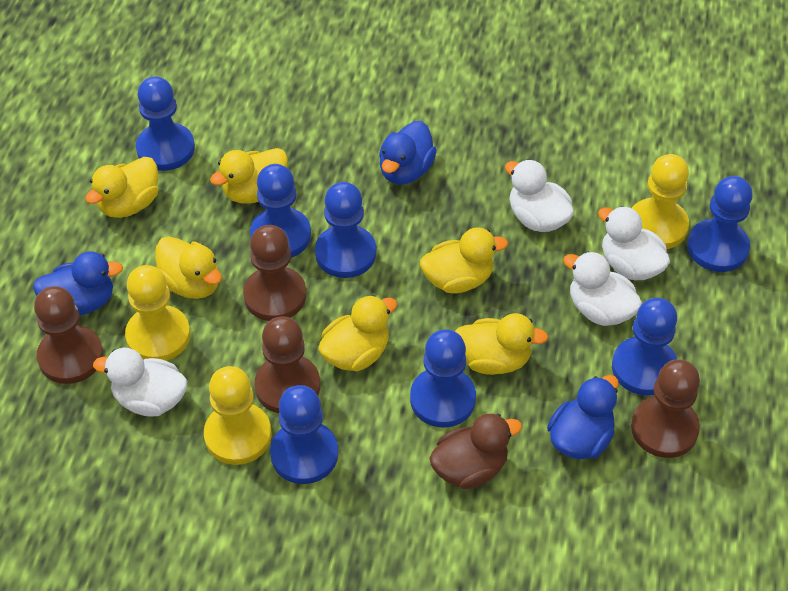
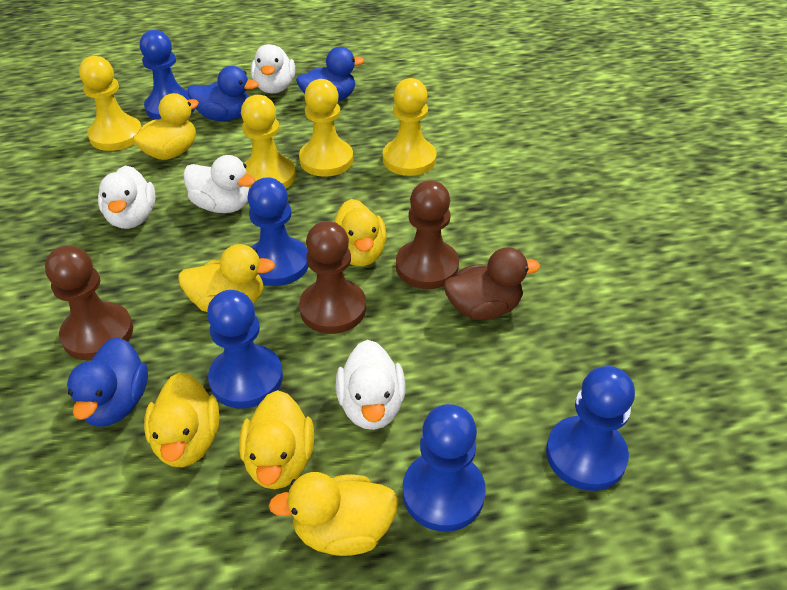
blue pawn: [136,76,195,171] [250,164,311,258] [270,385,338,484] [315,182,376,278] [410,329,476,428] [612,298,677,395] [687,176,753,272] = 7 -> [140,30,195,120] [207,290,283,409] [248,177,309,286] [403,404,486,532] [546,366,635,491] = 5
brown pawn: [34,286,103,384] [243,225,306,321] [254,316,320,413] [631,359,700,458] = 4 -> [45,245,133,360] [299,221,366,334] [396,180,459,289] = 3
yellow pawn: [125,265,190,361] [204,366,272,465] [632,154,689,249] = 3 -> [79,56,141,151] [241,95,296,189] [299,79,353,177] [383,78,437,176] = 4

